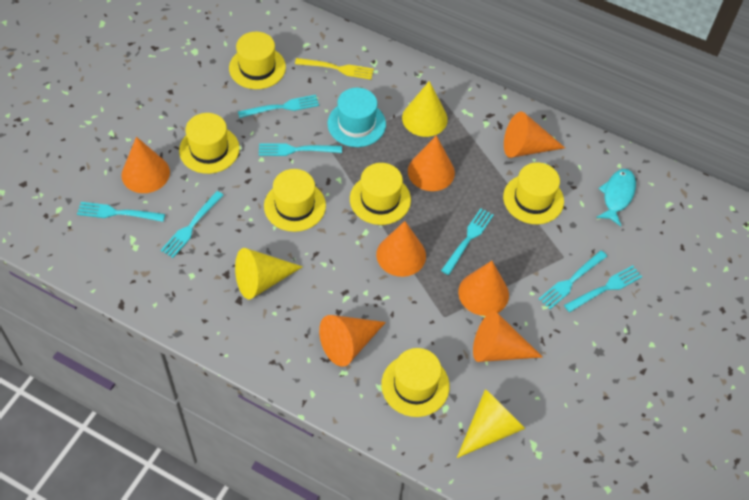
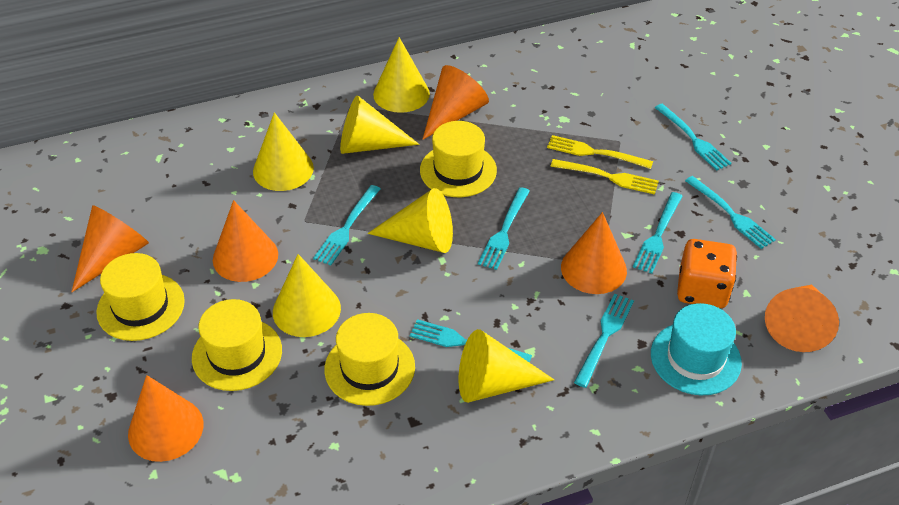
orange cone: [122,137,170,193] [319,315,386,367] [376,221,426,277] [408,135,455,191] [458,261,509,316] [473,311,542,362] [504,112,565,158] = 7 -> [72,205,149,292] [128,375,204,462] [213,200,278,282] [422,65,489,140] [561,212,627,294] [765,285,839,352] = 6
orange dice: none = 0 -> [677,239,737,308] = 1
turquoise fish: [596,169,636,226] = 1 -> none = 0
yellow cone: [235,248,303,299] [402,81,448,137] [457,389,525,458] = 3 -> [253,112,314,191] [273,254,341,337] [340,95,419,154] [367,188,453,253] [373,37,430,113] [459,329,554,403] = 6
yellow fork: [295,58,374,80] = 1 -> [547,135,653,169] [550,159,659,195] = 2
yellow hat: [179,113,240,174] [229,32,286,89] [264,169,326,232] [350,163,411,225] [381,348,450,417] [503,162,564,224] = 6 -> [96,253,185,341] [192,299,282,391] [324,313,415,406] [420,121,497,197] = 4

